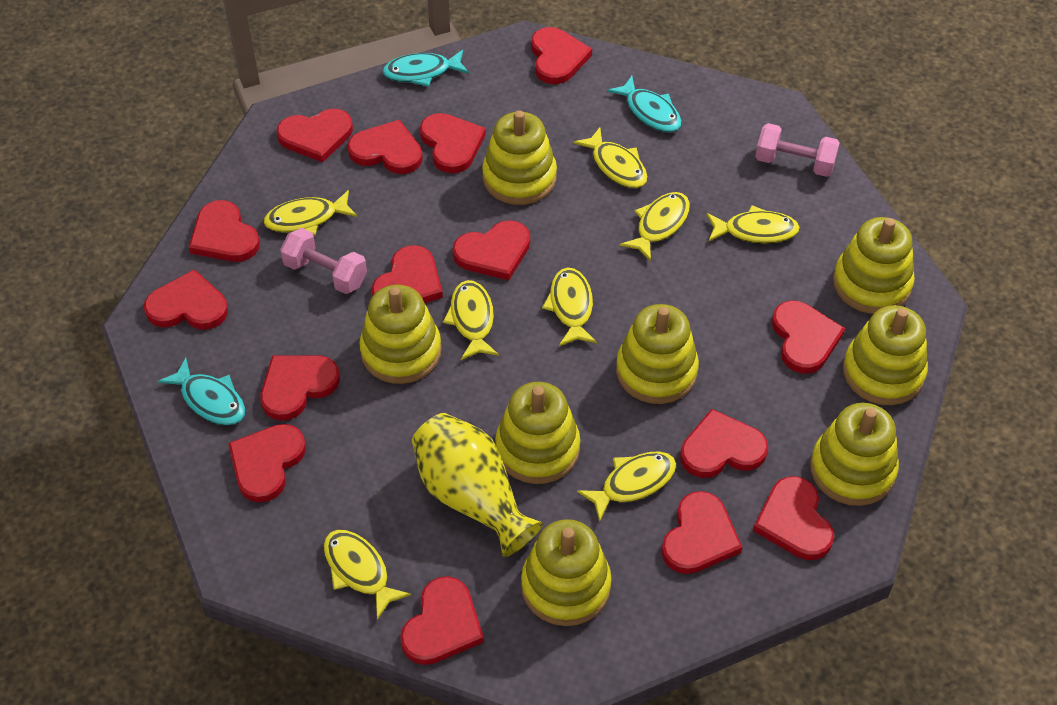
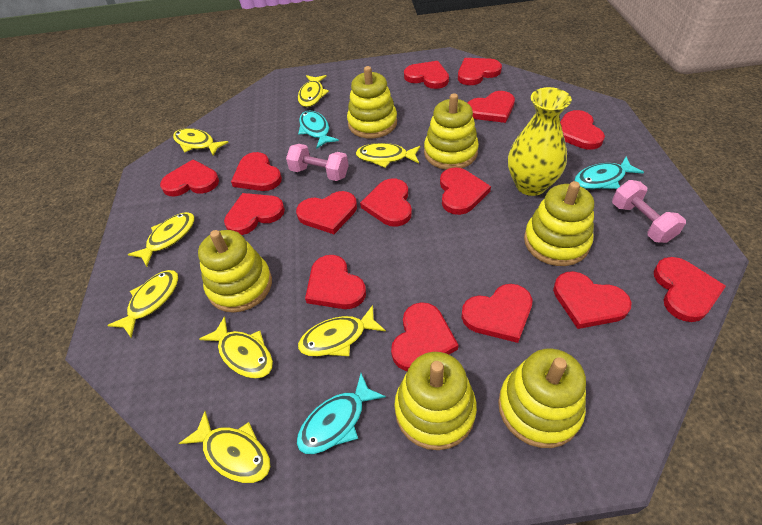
yellow stacking toy: [360,285,442,384] [482,110,557,205] [495,382,580,484] [521,519,612,626] [616,304,699,404] [810,403,899,506] [833,217,915,314] [843,305,928,405] = 8 -> [198,230,272,313] [347,66,397,138] [394,352,477,450] [424,93,479,170] [498,348,586,448] [524,181,594,266] = 6

